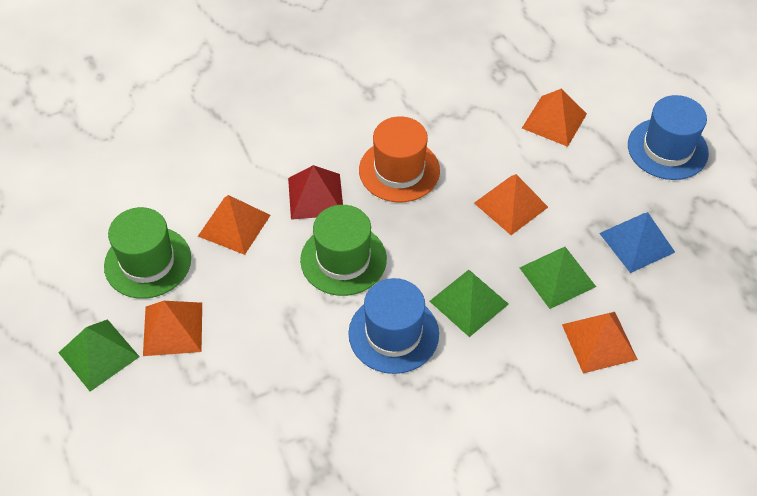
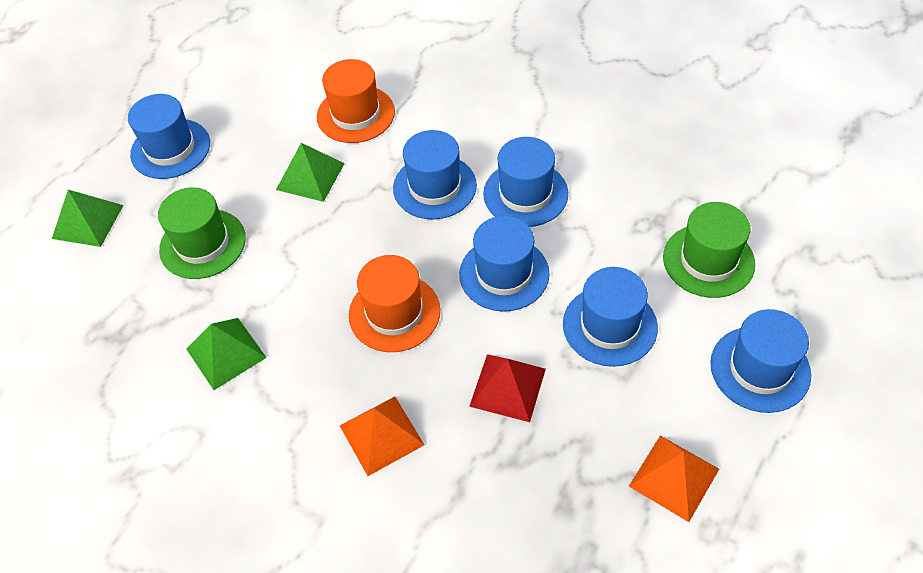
blue hat: [348,278,439,374] [628,95,709,180] = 2 -> [128,94,210,179] [393,130,477,220] [459,216,550,312] [483,137,568,227] [563,267,658,367] [710,309,811,413] = 6
blue pyramid: [599,212,675,273] = 1 -> none = 0
orange hat: [359,116,440,202] = 1 -> [317,59,395,143] [349,255,440,352] = 2
orange pyramid: [143,301,202,356] [198,195,270,255] [474,174,548,235] [522,89,587,147] [562,312,638,373] = 5 -> [340,397,424,476] [629,435,719,522] = 2

